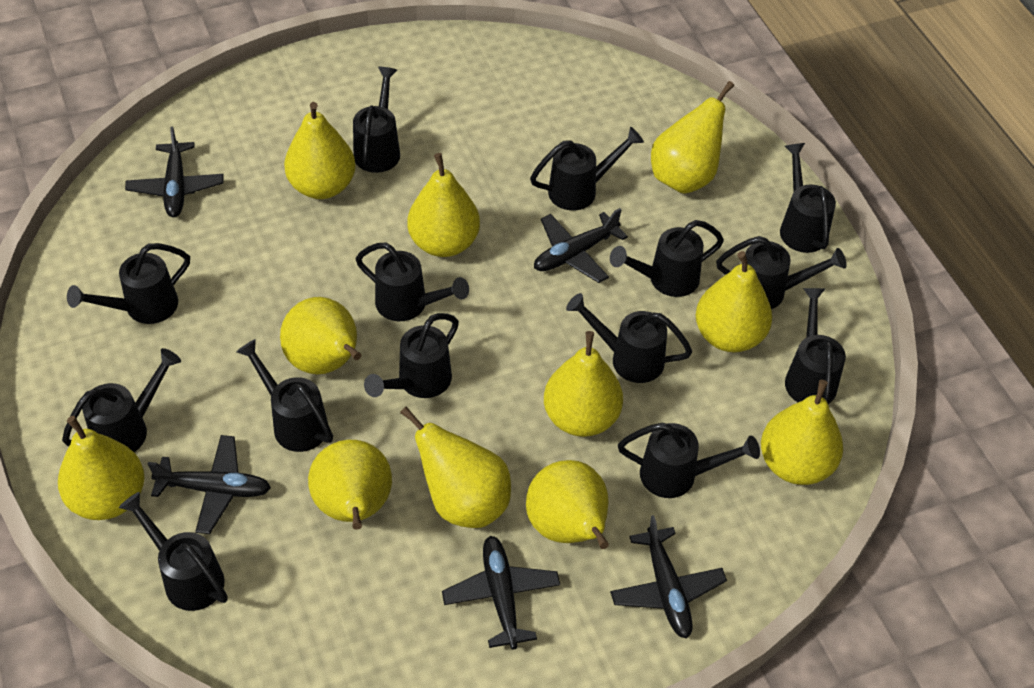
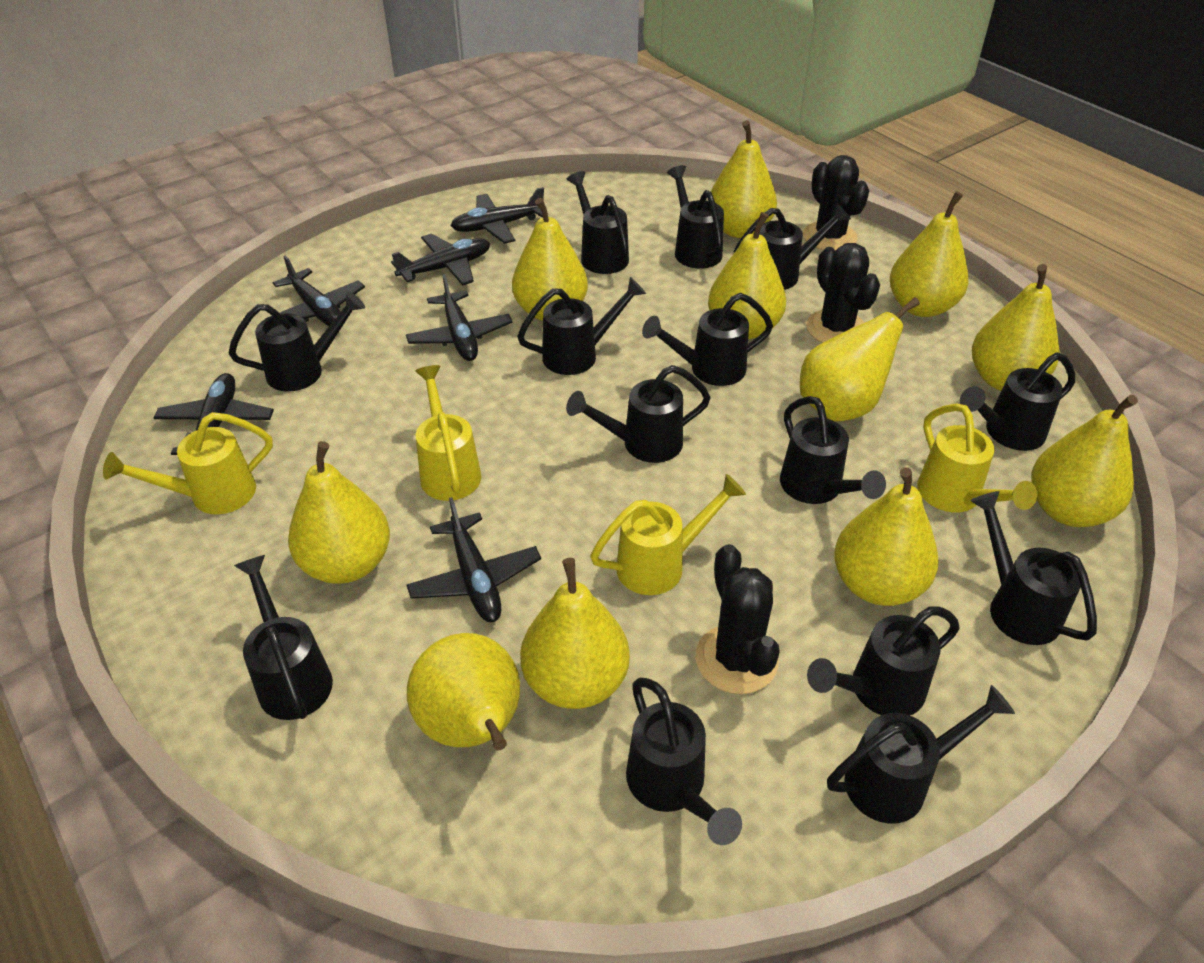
black cactus: none = 0 -> [695,544,780,694] [803,155,869,251] [806,243,880,343] = 3
black plane: [125,127,224,217] [147,435,271,534] [442,536,560,650] [534,208,628,283] [610,515,727,639] = 5 -> [153,373,274,455] [267,255,365,326] [391,233,490,286] [406,274,512,361] [406,497,541,622] [451,187,544,244] = 6
yellow watering can: none = 0 -> [103,412,273,514] [415,365,481,501] [590,474,746,595] [917,403,1037,512] = 4

